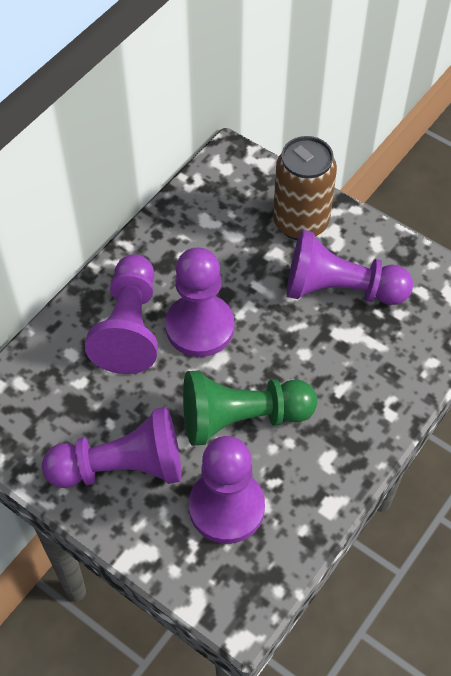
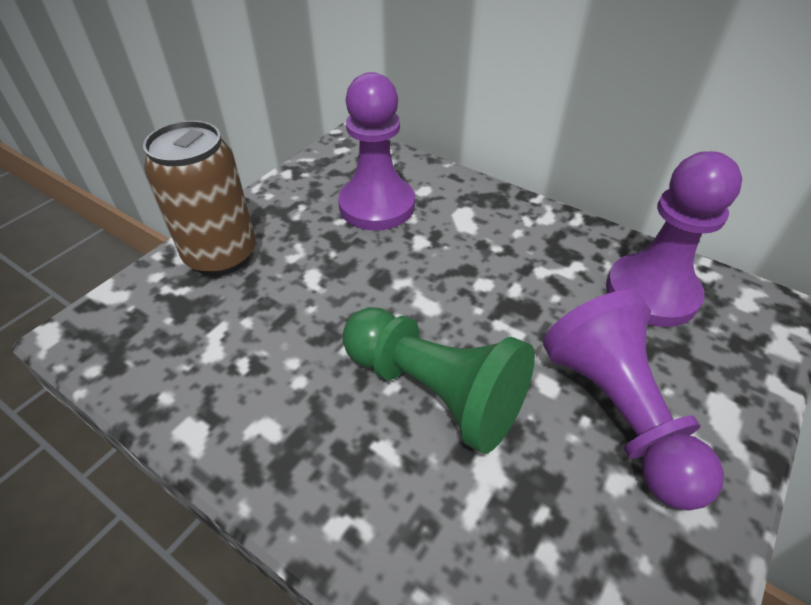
purple pawn: [42,407,182,488] [85,254,158,374] [165,247,234,357] [189,436,265,544] [287,230,413,305] = 5 -> [338,72,415,230] [543,290,724,511] [606,151,742,327] = 3

